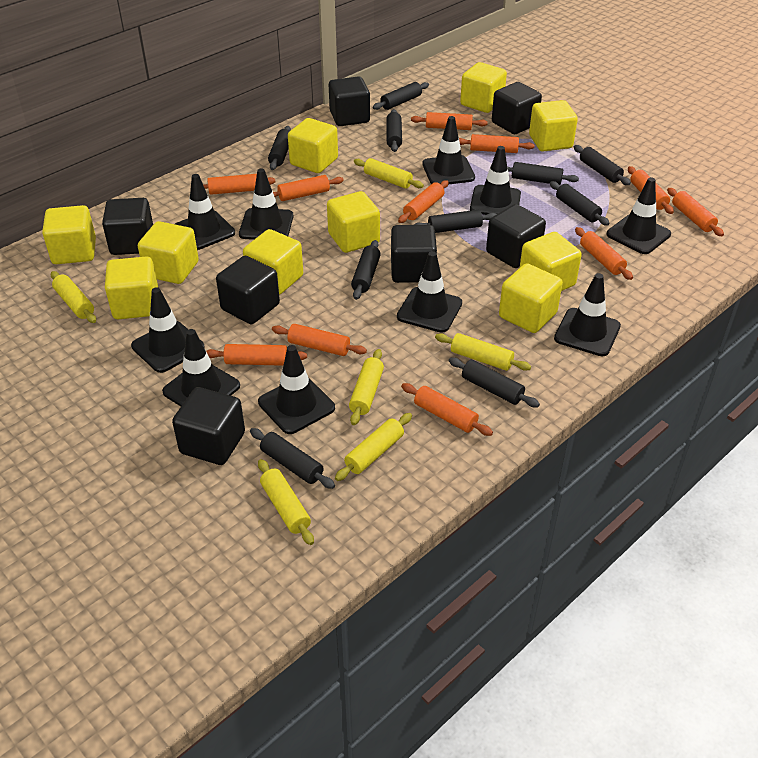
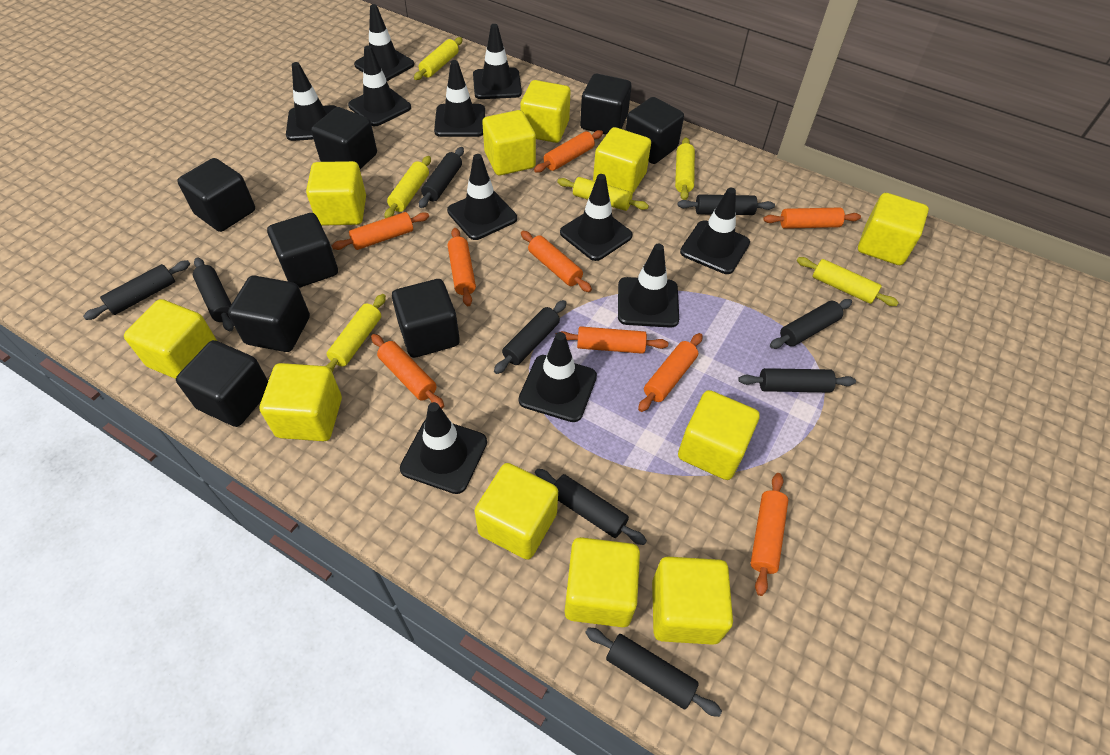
black cube: [102,198,153,255] [172,387,245,465] [216,256,280,324] [329,76,370,126] [391,225,437,283] [486,204,546,268] [492,82,542,134] = 7 -> [176,340,268,427] [177,158,255,232] [228,275,310,352] [267,213,338,288] [311,107,377,169] [392,279,460,358] [580,74,631,135] [626,97,684,164] = 8
black rolling pin: [250,428,335,489] [268,126,291,170] [351,240,381,300] [373,82,429,110] [386,109,402,152] [414,210,497,233] [449,357,540,407] [507,162,579,185] [550,181,610,226] [574,145,631,185] = 10 -> [83,260,190,320] [193,257,234,331] [419,147,464,208] [494,300,567,374] [535,469,647,545] [585,627,722,717] [678,194,775,215] [738,368,856,392] [770,299,852,349] = 9
black traffic cone: [131,287,205,373] [162,329,240,406] [175,174,235,250] [239,168,294,240] [258,345,335,434] [397,251,462,333] [422,116,475,184] [470,146,521,215] [554,273,621,356] [607,177,671,254] = 10 -> [286,62,337,141] [348,45,411,126] [354,4,414,81] [400,402,487,494] [434,60,485,137] [447,154,517,240] [473,24,522,99] [518,332,597,422] [560,174,632,261] [618,244,679,328] [680,188,750,274] = 11
orange rolling pin: [203,174,276,195] [206,344,307,366] [272,324,367,356] [273,175,344,201] [398,180,449,223] [401,383,493,436] [411,112,488,130] [459,134,534,153] [575,227,633,280] [628,166,674,214] [667,188,724,236] = 11 -> [332,212,429,250] [371,334,444,409] [448,228,476,306] [521,231,592,292] [534,130,603,173] [556,326,668,354] [638,333,703,412] [750,473,788,596] [763,207,861,229] = 9
yellow cube: [42,205,96,264] [105,256,158,319] [138,221,199,284] [243,229,303,295] [288,118,338,173] [327,191,380,253] [460,62,507,113] [499,263,563,333] [520,232,582,291] [529,100,578,151] = 10 -> [124,299,217,379] [260,363,342,441] [306,161,366,226] [474,463,558,560] [482,110,536,175] [520,80,570,143] [564,537,640,627] [593,127,651,194] [652,557,733,645] [678,390,760,480] [858,193,929,265] = 11

